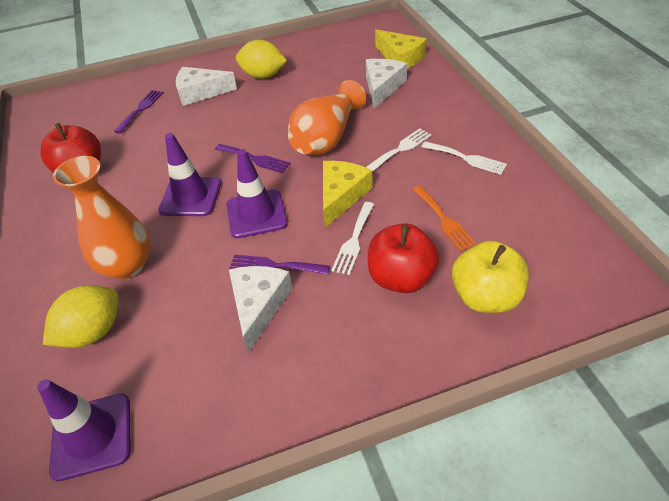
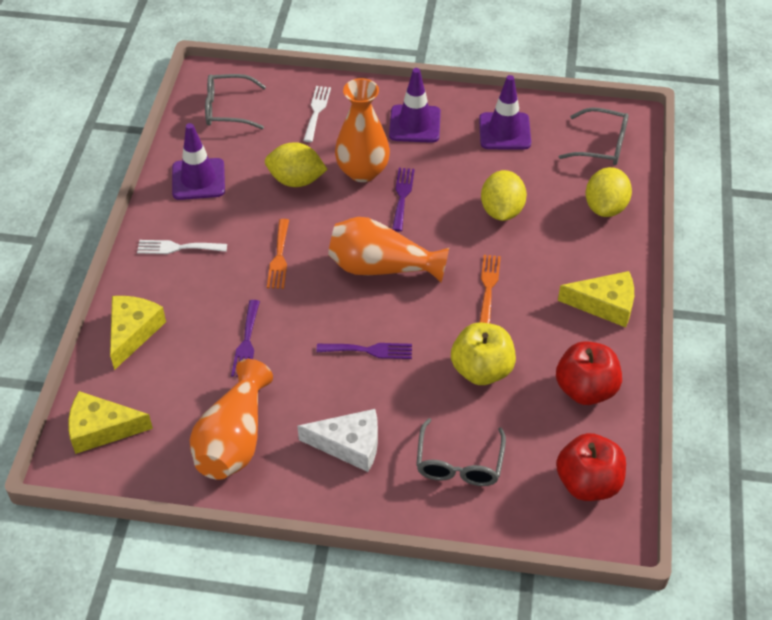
grey glasses: none = 0 -> [205,74,266,129] [416,418,506,486] [559,107,629,165] = 3
orange fork: [413,186,477,252] = 1 -> [267,219,289,289] [479,255,501,323] = 2
orange vase: [53,156,151,279] [288,80,366,155] = 2 -> [189,359,273,480] [328,217,449,282] [335,78,390,182] = 3
white cheese: [176,67,237,106] [229,266,292,353] [366,59,407,108] = 3 -> [297,409,378,472] = 1
white fork: [332,202,374,275] [366,129,432,172] [421,141,507,175] = 3 -> [137,240,227,254] [303,86,331,142] = 2
yellow cheese: [323,161,373,228] [375,30,427,68] = 2 -> [68,391,153,454] [110,296,166,370] [558,271,634,327] = 3
yellow lemon: [43,285,118,348] [236,40,287,79] = 2 -> [265,142,328,187] [481,170,527,221] [586,167,632,217] = 3

